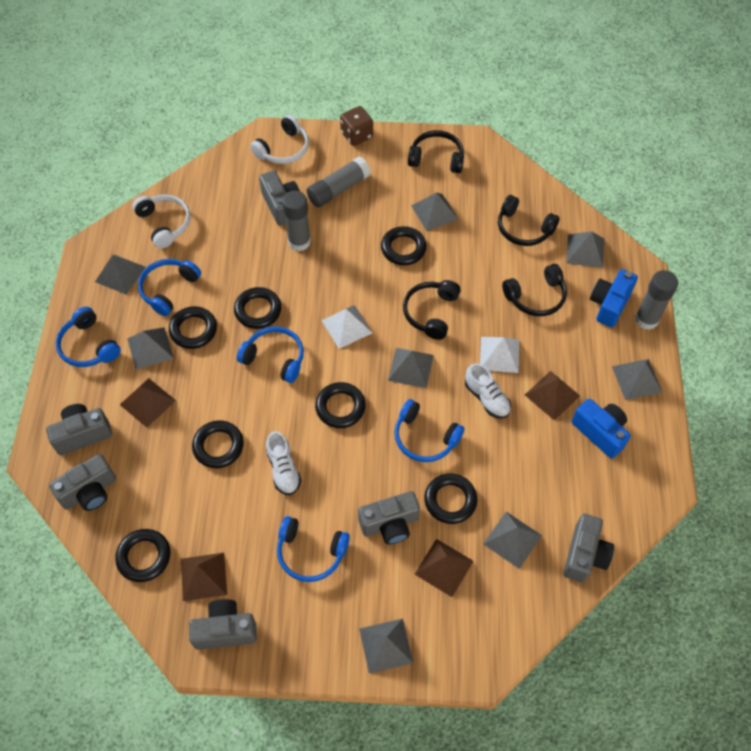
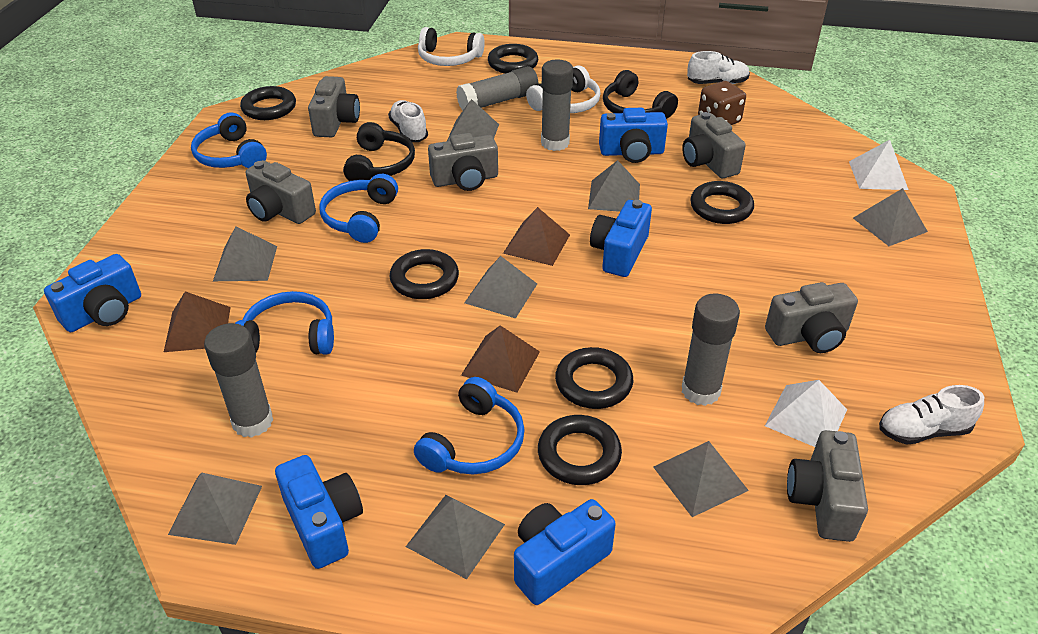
black headphones: [403,280,461,340] [408,130,464,173] [498,195,560,246] [502,264,567,316] = 4 -> [343,122,415,181] [603,70,678,119] = 2
black ring: [115,529,170,582] [169,306,217,349] [192,420,244,468] [234,287,281,329] [315,382,366,428] [381,226,427,265] [424,474,477,524] = 7 -> [240,86,296,120] [389,249,459,299] [488,44,538,74] [538,415,622,485] [555,347,633,409] [690,181,754,224] = 6
blue camera: [572,399,631,459] [590,269,638,328] = 2 -> [44,254,141,332] [275,455,363,569] [514,499,616,605] [590,200,652,277] [599,108,668,163] = 5
blue headphones: [56,307,121,367] [138,259,201,316] [237,326,304,383] [277,516,350,582] [394,399,464,462] = 5 -> [191,112,267,168] [235,291,334,355] [319,174,398,243] [414,377,525,475] = 4
brown pyramid: [120,378,176,428] [181,553,227,601] [415,539,474,597] [525,371,580,421] = 4 -> [164,291,230,352] [461,325,540,393] [503,207,570,266] = 3
grey glue stick: [282,191,311,251] [306,157,371,207] [635,270,678,330] = 3 -> [204,323,273,438] [456,66,539,111] [541,59,573,151] [682,293,740,406] = 4
white shoe: [266,431,301,495] [465,363,511,419] = 2 -> [388,100,428,142] [687,51,750,84] [879,385,984,445] = 3

